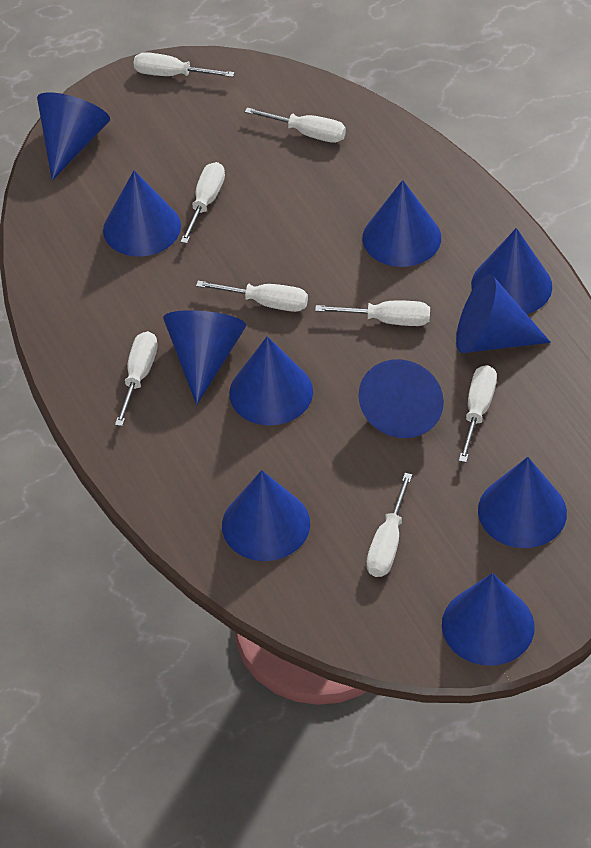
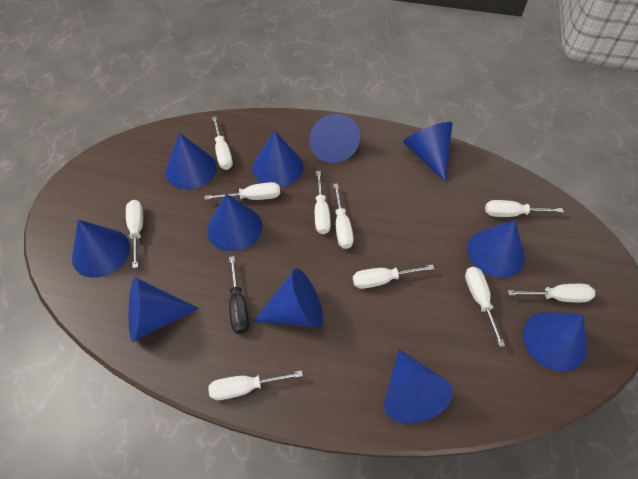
black screwdriver: none = 0 -> [229,256,249,334] = 1
white screwdriver: [115,331,158,426] [133,52,235,77] [180,162,225,244] [196,281,308,312] [245,107,346,143] [315,301,430,326] [366,473,412,577] [459,365,497,463] = 8 -> [126,200,143,268] [205,182,280,200] [208,370,303,400] [212,117,233,170] [315,171,331,234] [333,183,354,249] [353,264,434,289] [465,267,505,347] [485,200,564,217] [508,284,595,302] = 10

